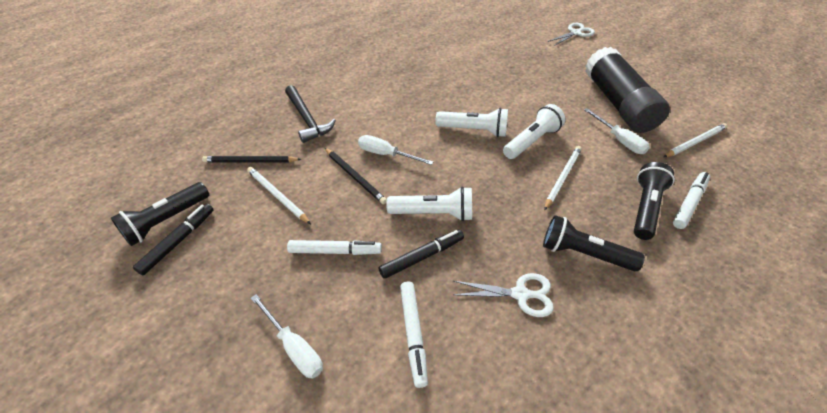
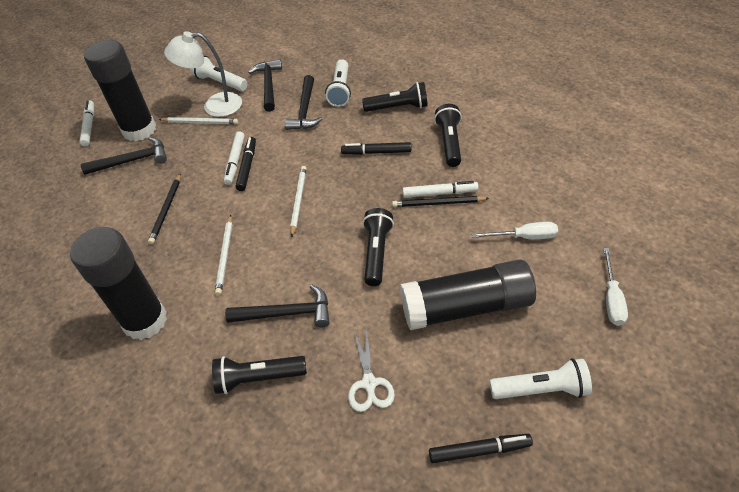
black flashlight: [111,182,209,246] [543,215,645,271] [634,162,675,240] = 3 -> [212,356,307,394] [362,82,428,112] [363,208,394,286] [434,104,462,167] = 4
black glue stick: [585,47,670,133] = 1 -> [70,227,167,340] [84,40,156,141] [400,259,536,330] = 3
black hammer: [285,85,336,143] = 1 -> [81,137,167,175] [225,284,330,327] [248,59,282,112] [285,75,323,130] = 4
black marker: [133,203,214,275] [379,229,464,279] = 2 -> [236,137,256,191] [341,142,411,155] [429,434,533,463] = 3
white lamp: none = 0 -> [164,31,242,117] = 1
white scissors: [453,273,554,317] [547,23,595,46] = 2 -> [348,328,395,412] = 1
white screwdriver: [251,294,323,378] [358,135,433,165] [584,108,650,154] = 3 -> [472,222,558,239] [603,248,628,326] = 2

